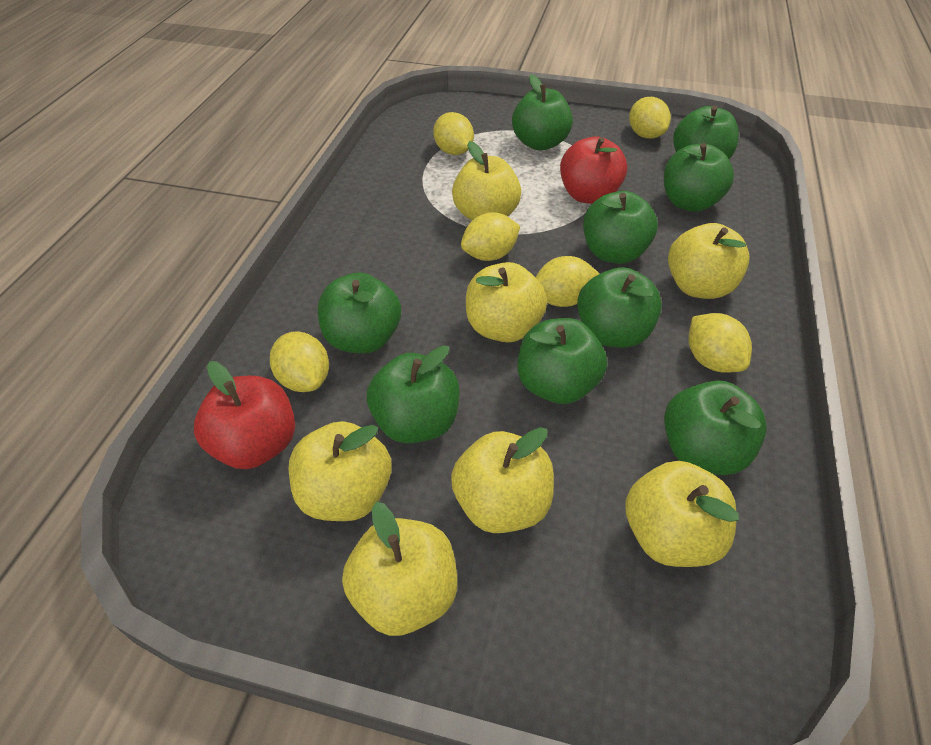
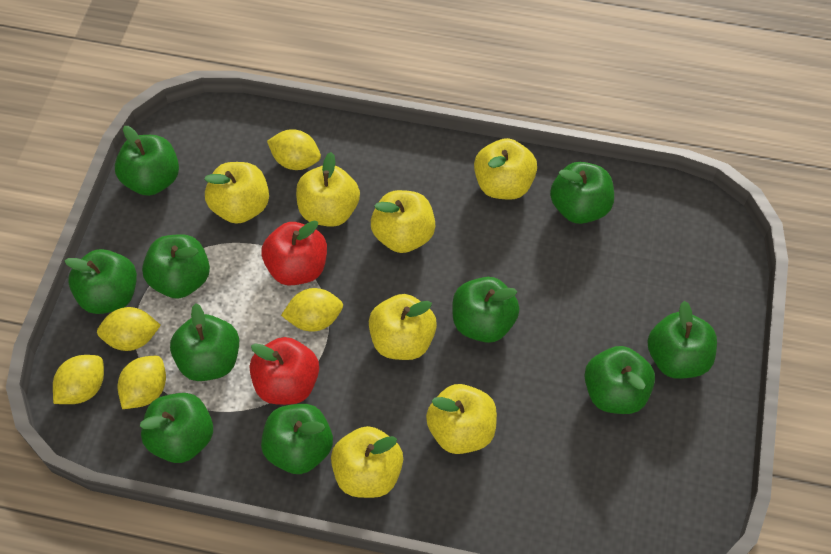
green apple: [318,272,401,353] [367,345,460,443] [512,74,573,151] [518,318,607,404] [577,267,662,348] [583,191,658,264] [664,143,734,212] [664,380,767,475] [673,105,739,159] = 9 -> [65,249,137,314] [115,126,179,196] [140,393,213,463] [142,234,210,299] [170,303,239,381] [261,404,333,474] [452,277,520,343] [550,162,614,224] [584,346,655,414] [647,301,717,379] = 10
yellow lemon: [270,332,329,392] [433,112,474,155] [461,212,520,261] [536,256,599,307] [629,97,671,139] [688,313,752,373] = 6 -> [53,355,104,404] [97,307,161,351] [118,356,166,409] [267,129,321,170] [281,288,343,332] = 5

